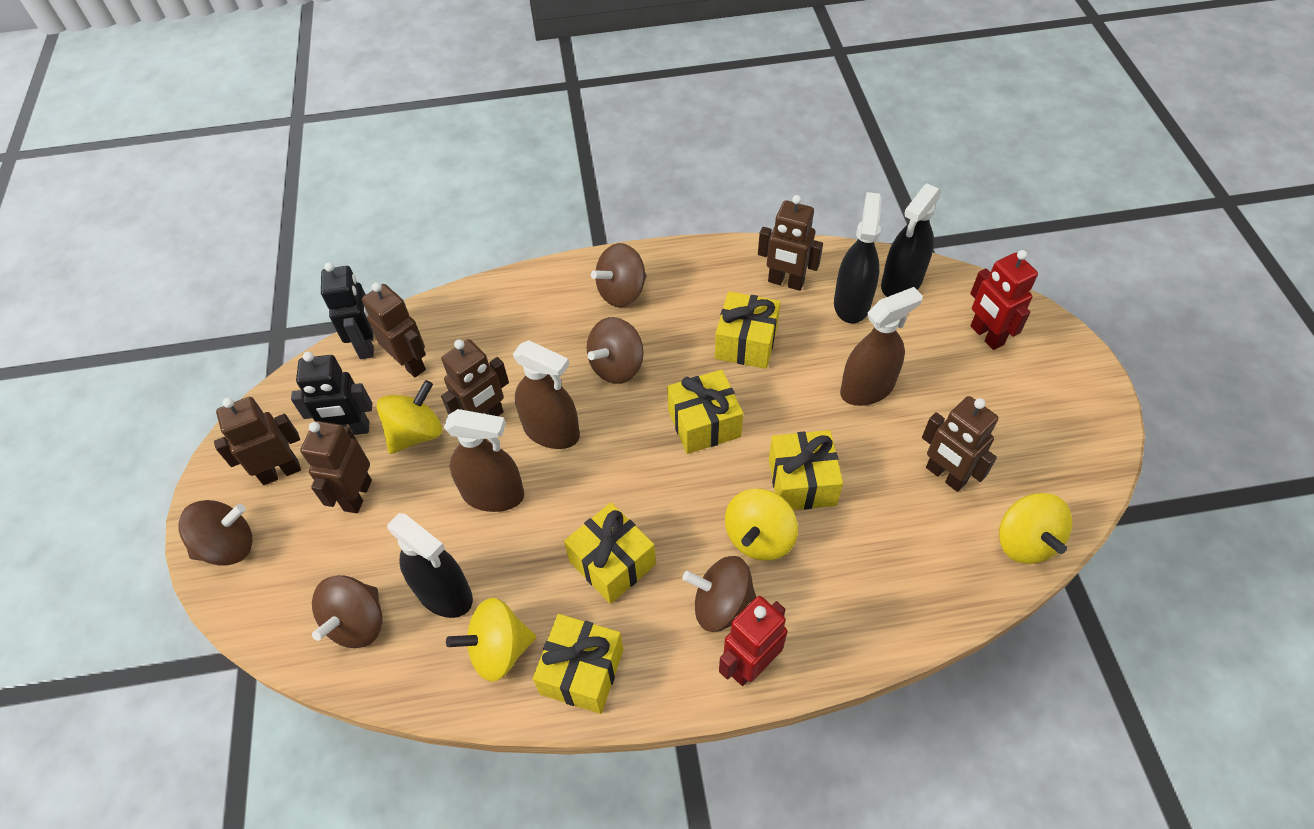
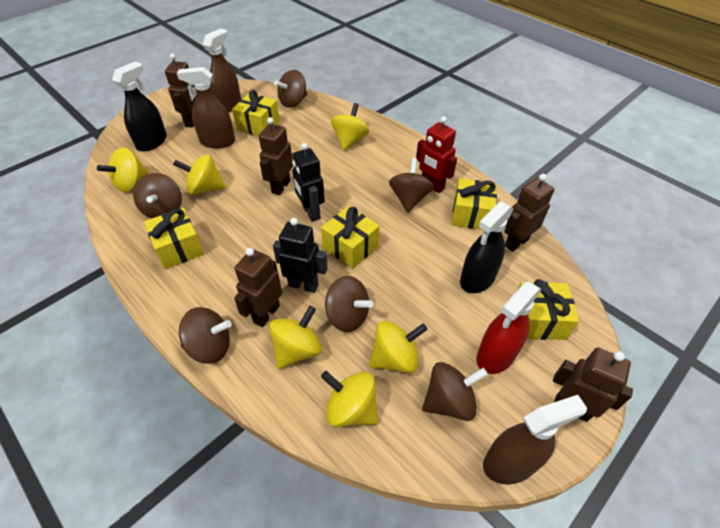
black spray bottle: [387,513,473,618] [834,192,882,323] [881,184,942,297] = 3 -> [112,61,167,151] [460,201,513,293] = 2
brown robot: [214,397,301,485] [300,421,372,513] [362,282,426,377] [441,339,509,416] [758,195,823,291] [922,396,998,492] = 6 -> [165,53,197,128] [234,248,282,327] [259,117,293,195] [504,174,554,252] [553,347,633,422] = 5
brown spinning top: [178,500,252,566] [312,575,382,648] [587,317,644,384] [591,243,647,307] [682,556,756,632] = 5 -> [133,173,182,219] [179,307,232,364] [274,70,307,108] [325,276,374,332] [389,158,434,213] [422,362,488,421] = 6
red robot: [719,596,787,686] [970,250,1038,350] = 2 -> [416,116,457,193] = 1
red spray bottle: none = 0 -> [477,282,542,374] = 1
yellow spinning top: [376,380,442,454] [446,598,536,682] [725,489,798,561] [999,493,1073,564] = 4 -> [97,147,149,192] [173,154,226,195] [269,306,322,369] [321,371,378,427] [331,103,369,151] [369,321,428,373] = 6

